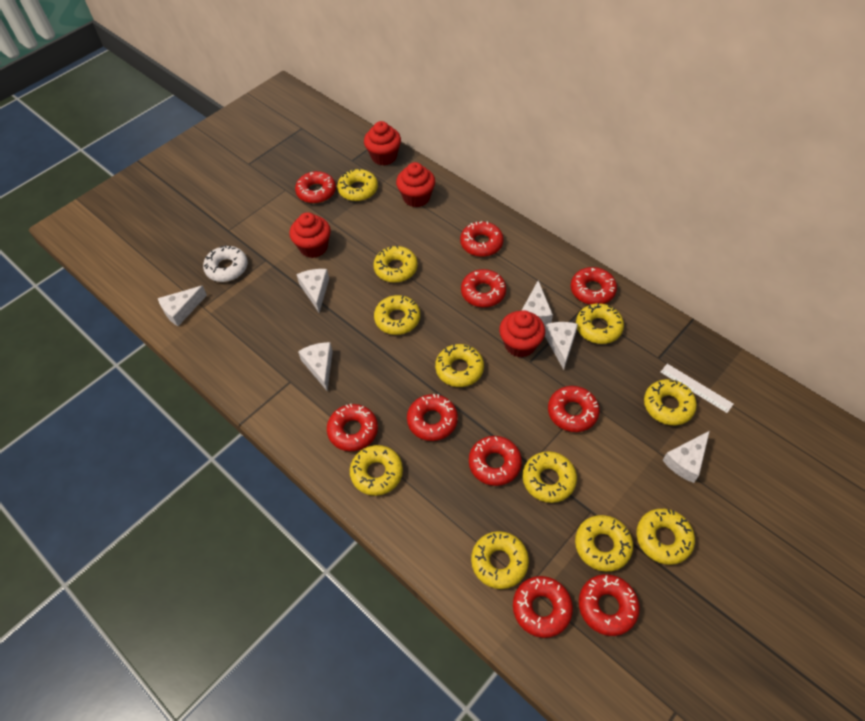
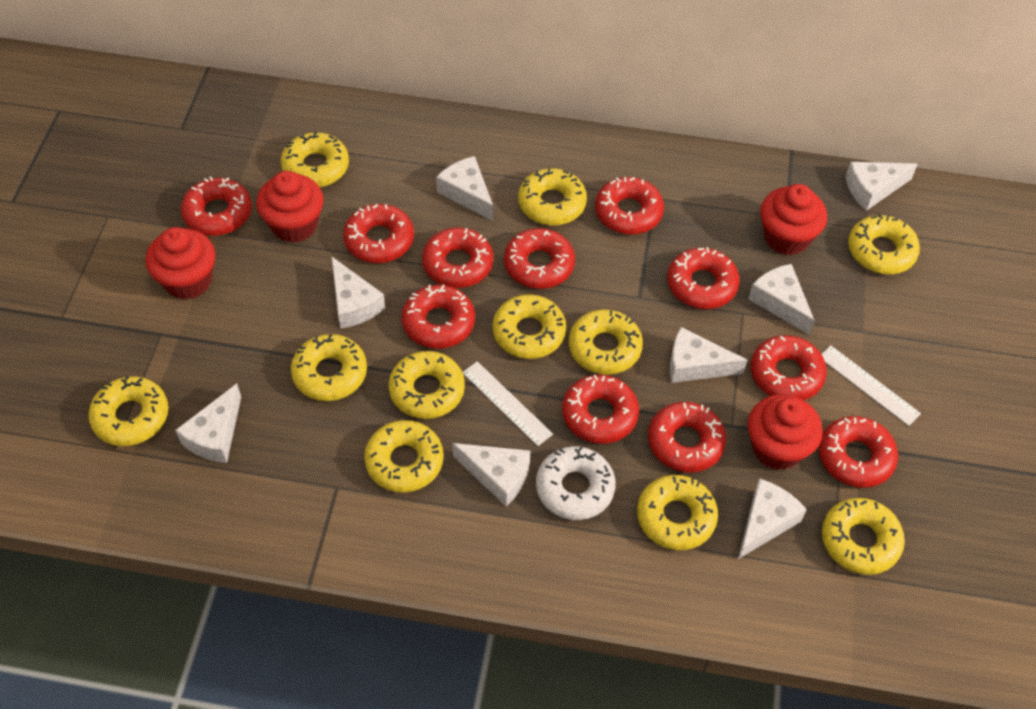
red donut: [295,171,336,203] [327,404,378,451] [407,394,458,441] [460,221,504,257] [461,269,506,307] [469,436,522,486] [513,576,573,638] [548,386,600,432] [571,267,617,304] [579,574,640,636] = 10 -> [181,176,252,236] [343,204,414,263] [401,285,475,349] [422,227,493,288] [504,228,575,289] [562,375,639,444] [595,177,664,235] [648,402,726,473] [667,247,740,309] [751,335,827,400] [818,416,898,488] = 11
white cheese: [158,286,207,326] [296,269,329,313] [298,342,333,391] [521,281,553,326] [545,322,578,370] [662,431,710,483] = 6 -> [175,384,241,463] [332,257,385,328] [436,156,493,221] [452,443,531,506] [670,327,747,383] [738,478,807,559] [748,264,815,335] [845,162,918,211] = 8
white ruler: [660,364,734,413] = 1 -> [462,361,553,446] [821,345,921,426] = 2

